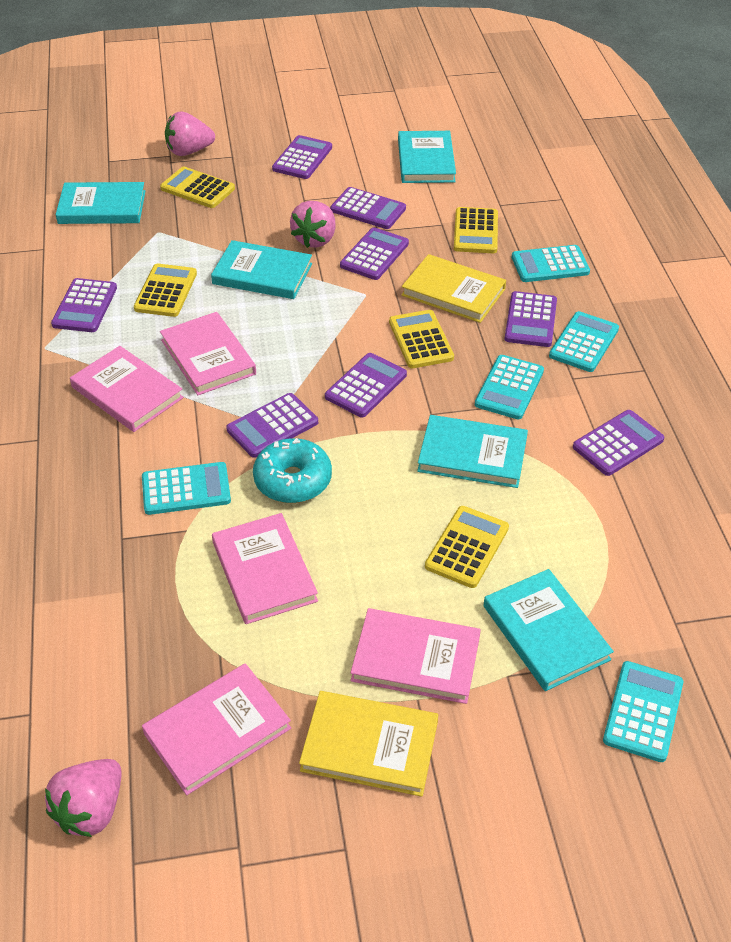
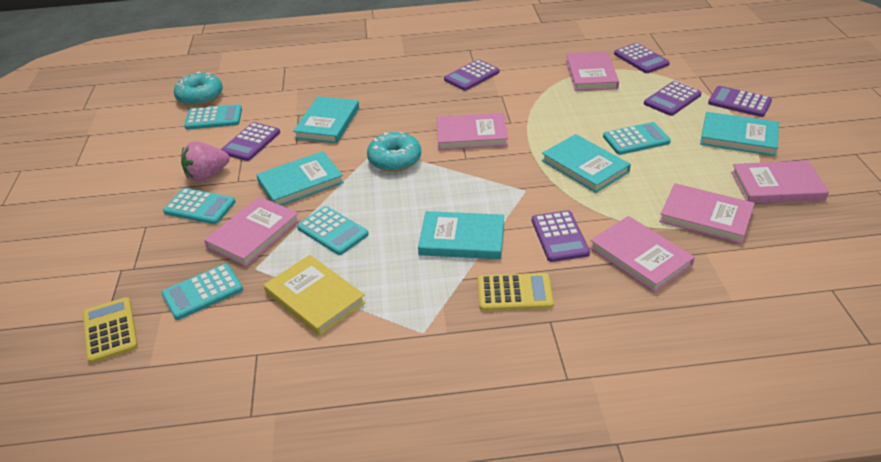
pink book: [70,346,184,432] [142,663,291,795] [160,312,256,395] [212,513,318,624] [350,608,481,704] = 5 -> [204,197,300,267] [437,113,508,150] [566,51,619,91] [590,216,695,292] [659,183,755,244] [731,161,829,203] = 6
pink strawberry: [45,759,122,837] [165,111,215,156] [290,201,336,248] = 3 -> [181,141,229,182] = 1
purple calculator: [51,278,117,332] [226,393,318,458] [272,135,332,179] [325,353,407,418] [330,187,406,229] [340,227,409,280] [505,291,557,347] [573,410,664,476] = 8 -> [221,122,280,161] [444,59,500,91] [532,210,590,262] [614,43,670,73] [644,81,702,116] [708,86,772,117] = 6
turquoise donut: [253,438,332,503] = 1 -> [174,72,223,106] [367,132,421,172] = 2
yellow book: [299,691,438,797] [401,254,506,323] = 2 -> [264,255,366,336] = 1
yellow calculator: [134,263,197,317] [160,166,235,208] [389,310,454,368] [425,506,509,588] [454,207,498,253] = 5 -> [83,297,138,364] [478,273,554,311] = 2

